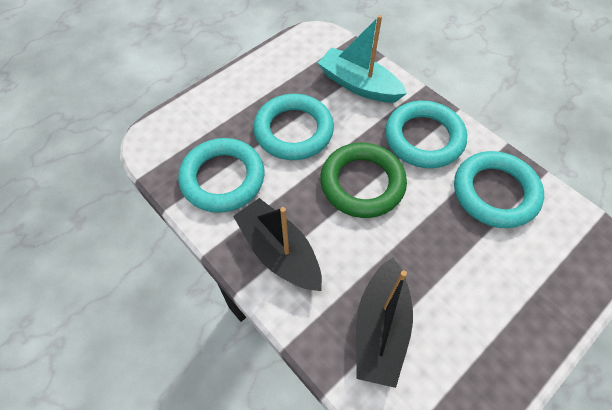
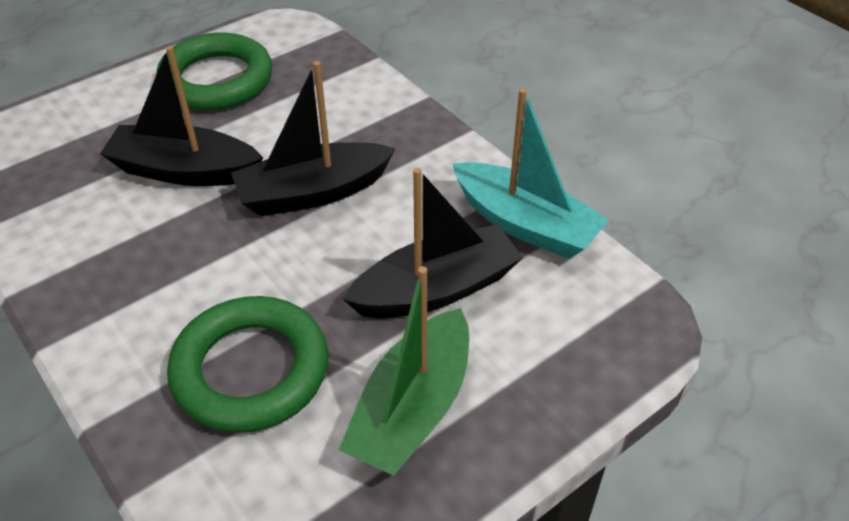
black boat: [233,198,322,291] [356,258,413,388] = 2 -> [100,46,263,186] [231,61,396,216] [343,168,523,318] = 3
green boat: none = 0 -> [339,266,469,476] = 1
green ring: [320,143,407,218] = 1 -> [156,32,273,110] [167,296,328,433] = 2
turquoise ring: [178,138,265,213] [253,94,334,160] [385,101,467,168] [454,151,544,228] = 4 -> none = 0

